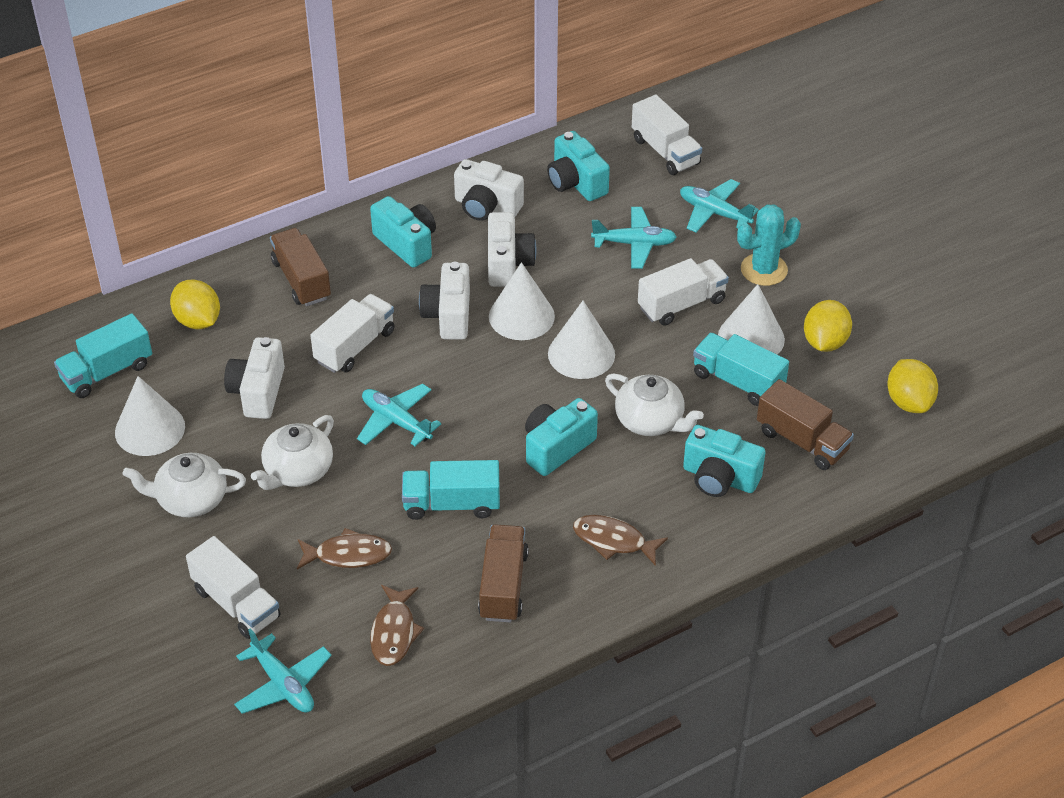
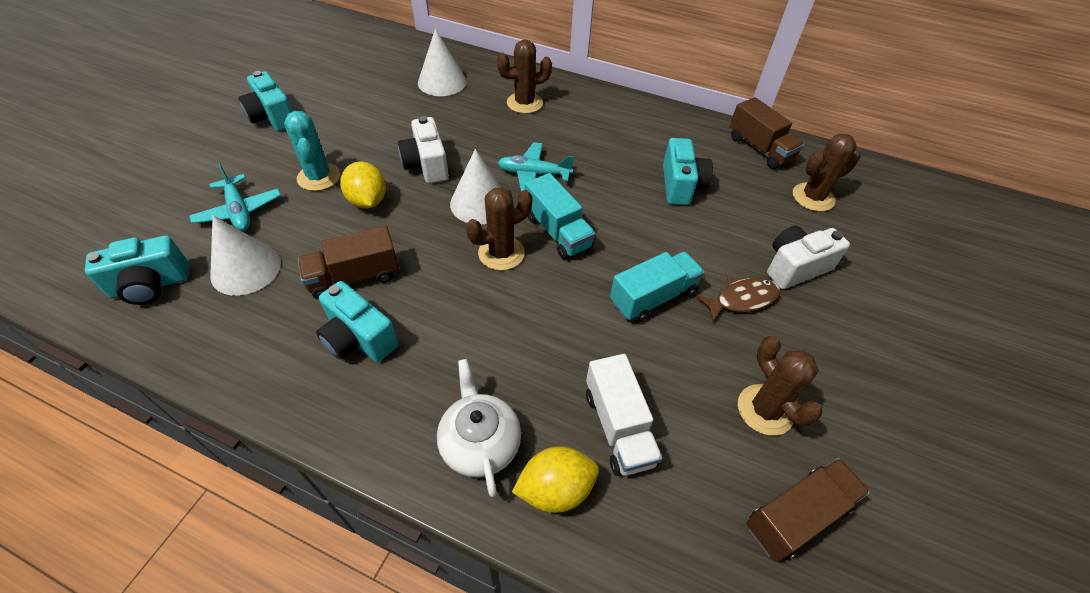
brown cactus: none = 0 -> [466,187,533,271] [497,40,552,114] [738,336,823,436] [793,134,861,212] = 4
brown fish: [297,528,392,570] [370,585,424,666] [573,515,668,566] = 3 -> [696,277,780,322] = 1
turquoise plane: [234,628,332,714] [357,384,441,446] [591,207,677,269] [680,179,759,233] = 4 -> [189,163,281,231] [498,142,574,192] = 2
turquoise truck: [54,313,152,398] [402,460,500,520] [693,333,789,406] = 3 -> [525,173,595,259] [610,251,705,323] = 2
white camera: [224,337,285,419] [419,262,470,340] [454,159,524,221] [488,212,537,287] = 4 -> [398,116,449,184] [767,225,850,289] = 2
white cone: [115,376,185,456] [489,262,555,340] [548,301,615,379] [718,284,785,355] = 4 -> [210,215,281,296] [418,28,466,96] [450,149,501,224] = 3
white teapot: [123,453,246,518] [251,415,334,490] [605,373,704,436] = 3 -> [437,359,521,497] = 1
white truck: [186,536,281,639] [310,294,395,373] [632,95,702,175] [638,258,729,326] = 4 -> [586,354,663,476] = 1
yellow lemon: [170,279,220,329] [804,300,852,352] [887,359,938,413] = 3 -> [340,161,386,209] [512,446,599,513] = 2

